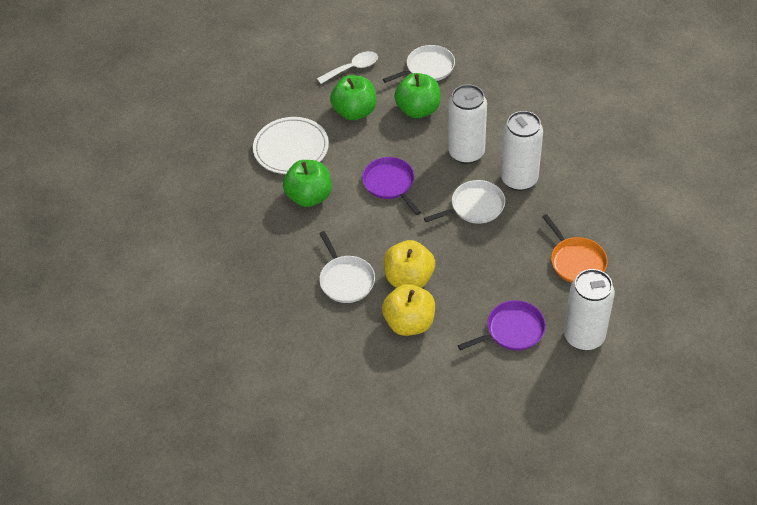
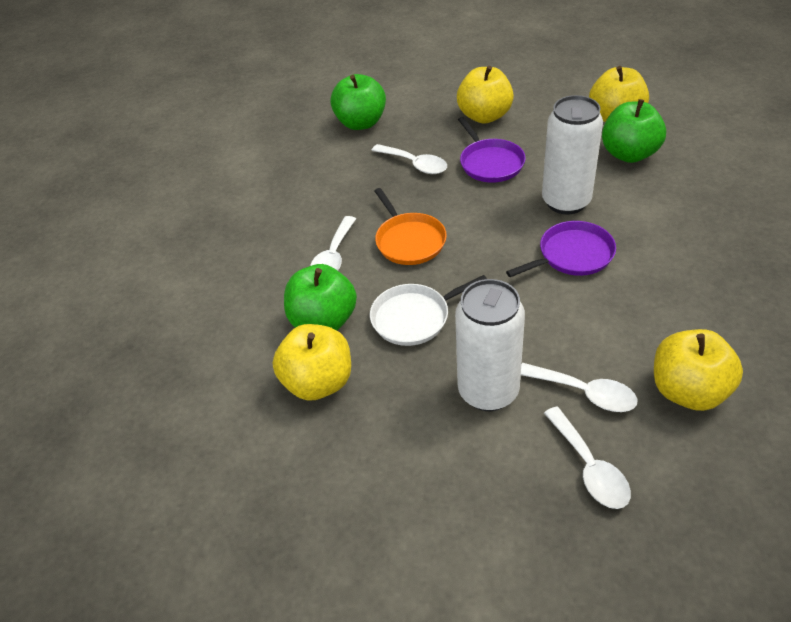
white can: [448,84,487,164] [501,111,543,191] [564,269,615,351] = 3 -> [455,279,525,411] [542,95,603,215] = 2
white pan: [319,231,375,303] [383,45,455,83] [424,180,505,224] = 3 -> [370,275,487,346] = 1
white plate: [253,117,329,174] = 1 -> none = 0
white spoon: [317,51,378,84] = 1 -> [310,216,356,271] [371,144,447,174] [521,363,638,412] [544,406,631,509] = 4
yellow apple: [382,284,435,336] [384,240,435,288] = 2 -> [273,324,351,401] [457,66,514,124] [589,66,649,122] [654,329,743,411] = 4

